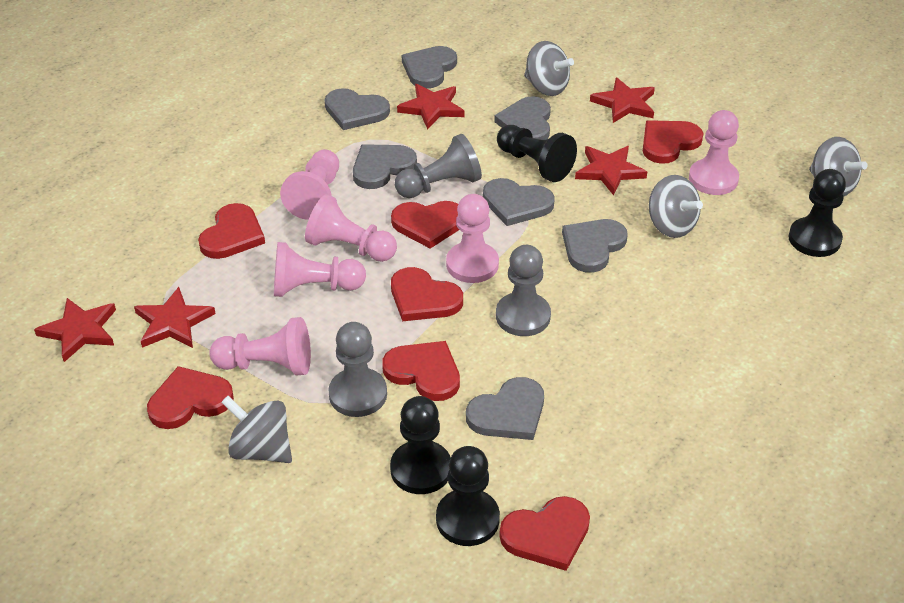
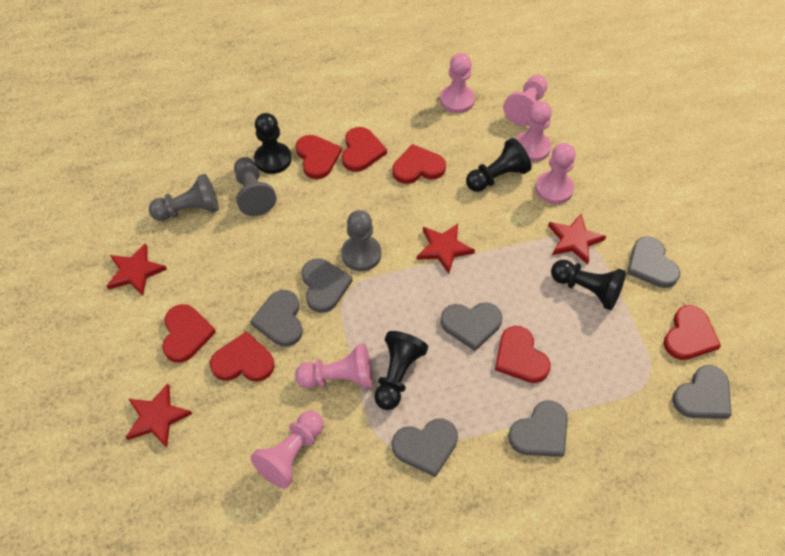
grey spinning top: [221,396,292,463] [524,41,574,96] [649,175,703,238] [809,137,868,197] = 4 -> none = 0
red star: [34,298,116,362] [134,287,216,348] [397,84,464,129] [575,146,647,195] [590,77,655,123] = 5 -> [106,243,167,296] [125,383,192,448] [417,224,475,274] [548,213,606,264] = 4

